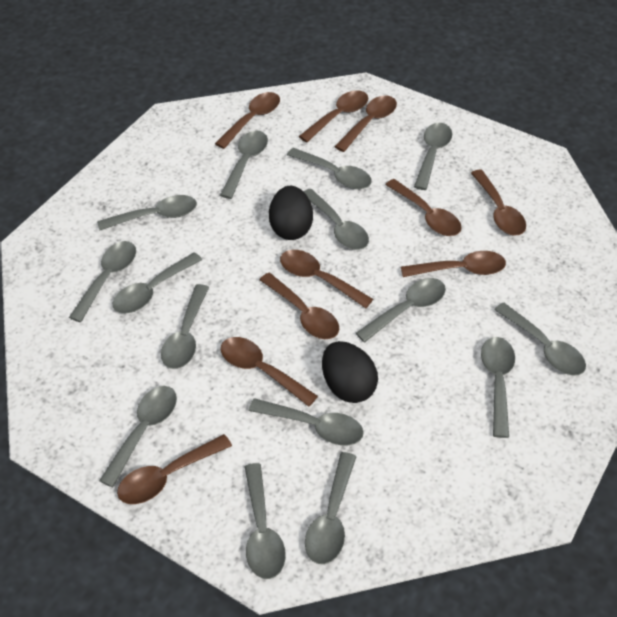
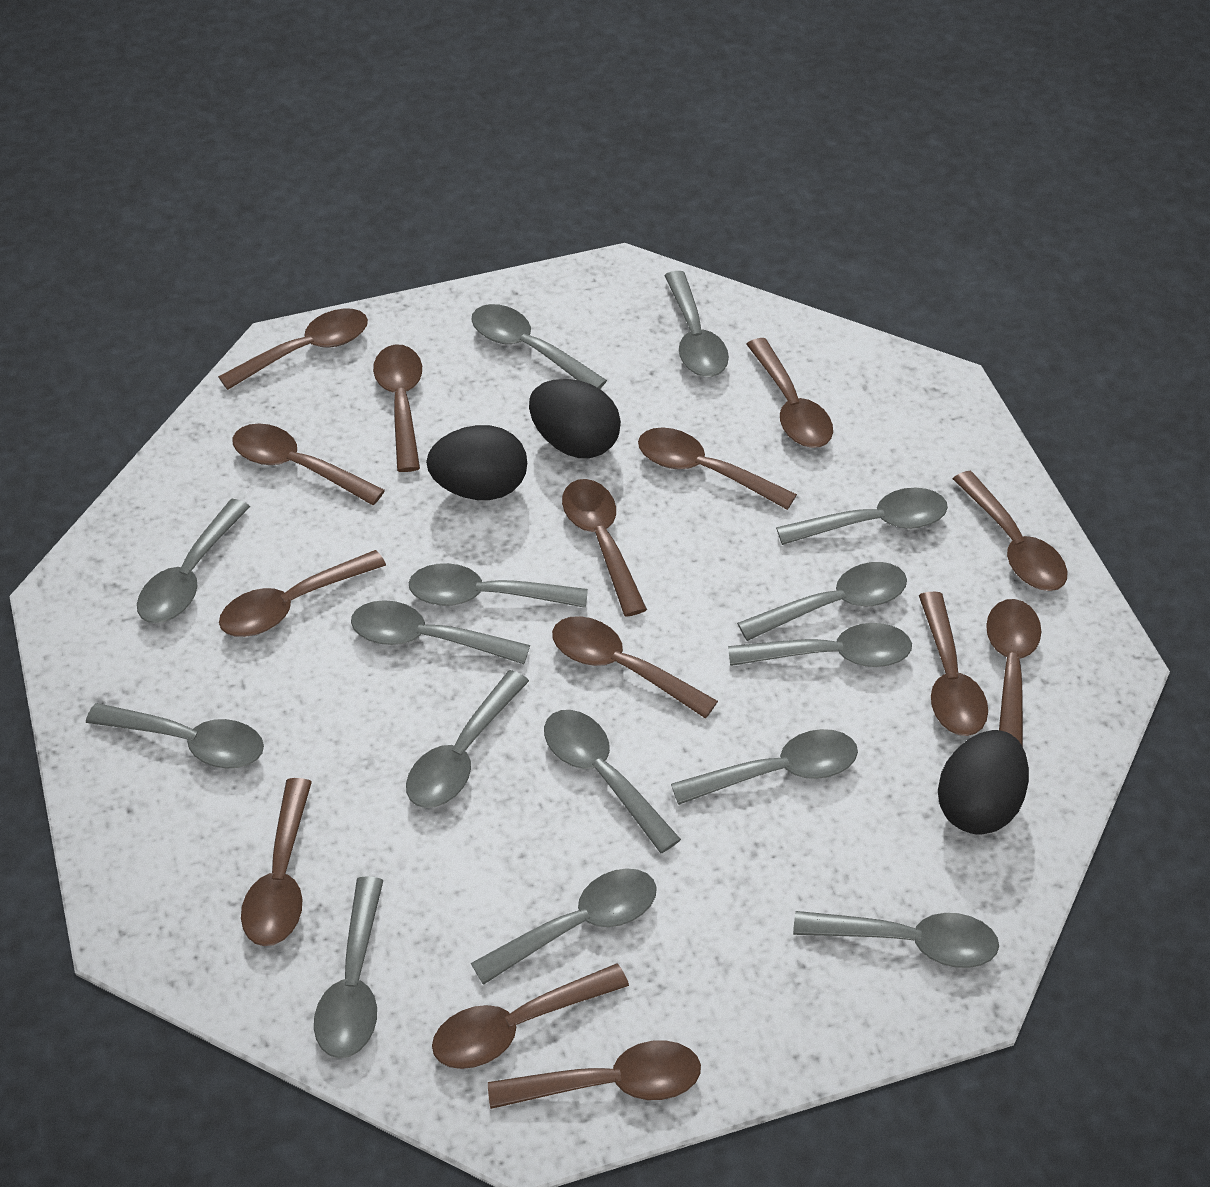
black egg: [269,186,313,240] [322,341,378,403] = 2 -> [426,425,527,500] [529,379,621,458] [938,730,1029,835] = 3
brown spoon: [117,434,232,504] [215,92,280,149] [221,337,318,407] [259,273,339,339] [280,250,373,308] [299,90,368,142] [334,96,397,152] [385,179,462,236] [401,251,506,277] [471,170,526,236] = 10 -> [218,308,368,390] [219,550,386,637] [233,423,385,505] [241,778,312,946] [373,344,422,472] [432,963,629,1069] [488,1040,701,1109] [552,616,718,718] [562,479,647,617] [638,427,797,510] [746,338,833,448] [919,591,988,736] [953,471,1068,591] [986,599,1042,747] = 14

